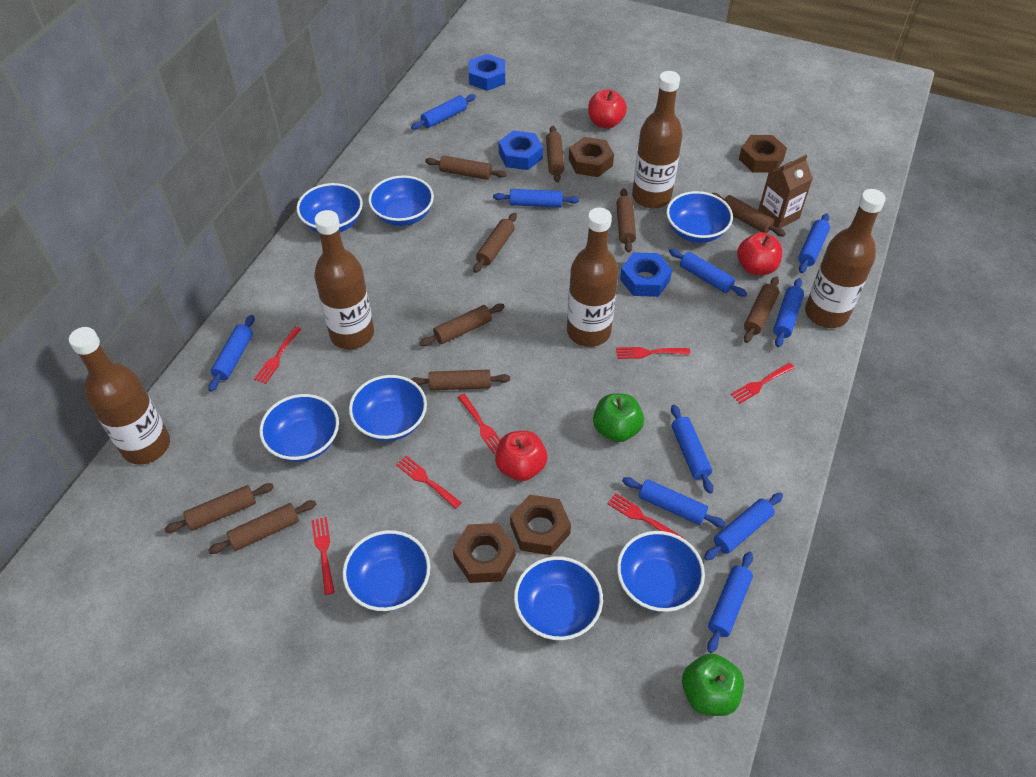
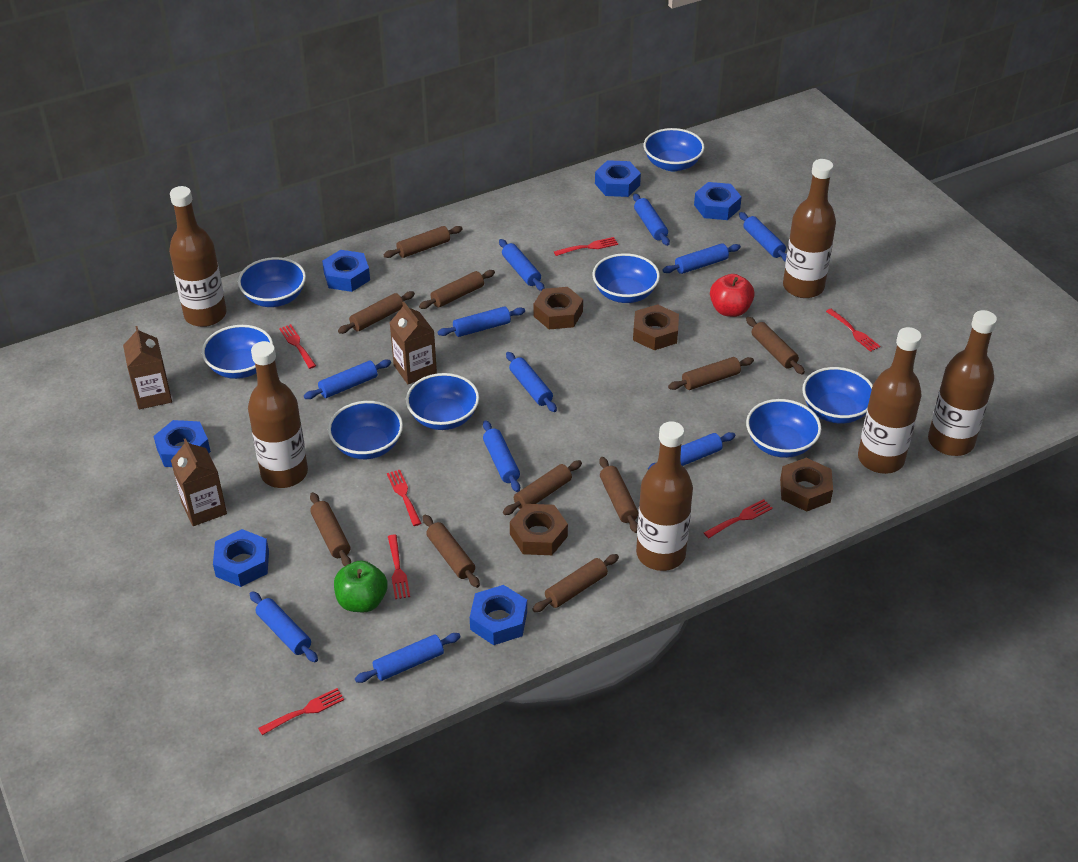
blue nut: [469,54,505,91] [498,130,543,170] [620,252,672,297] = 3 -> [154,420,211,467] [213,529,269,587] [322,250,370,292] [470,585,527,645] [595,160,641,197] [694,182,742,220] = 6
blue rolling pin: [208,315,255,392] [411,94,476,130] [493,189,579,208] [622,477,726,527] [669,249,747,297] [671,405,713,494] [704,493,783,561] [707,552,753,653] [773,278,804,347] [798,213,830,273] = 10 -> [250,591,318,662] [304,360,391,399] [355,633,461,683] [437,306,525,337] [483,420,520,492] [499,239,545,291] [506,352,557,412] [633,194,670,246] [648,432,735,470] [663,243,741,274] [739,212,787,262] = 11
brown bottle: [69,327,170,465] [314,210,374,349] [567,208,619,347] [632,71,683,209] [805,189,886,328] = 5 -> [169,186,227,327] [248,341,308,488] [636,421,693,571] [783,159,836,298] [858,327,922,474] [928,310,997,456] = 6
brown carton: [758,155,813,228] = 1 -> [123,326,172,409] [171,438,227,526] [390,302,437,384] = 3
green apple: [593,394,644,442] [682,653,744,716] = 2 -> [334,560,388,612] = 1
red apple: [495,431,547,481] [588,89,627,129] [737,232,782,275] = 3 -> [710,274,755,317] = 1

